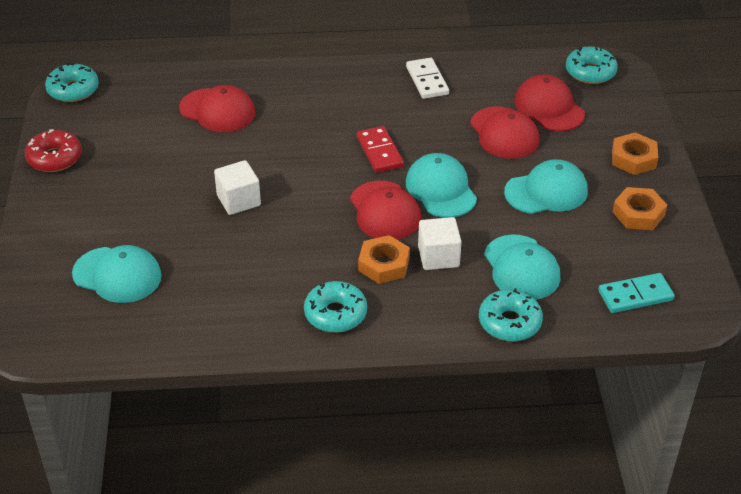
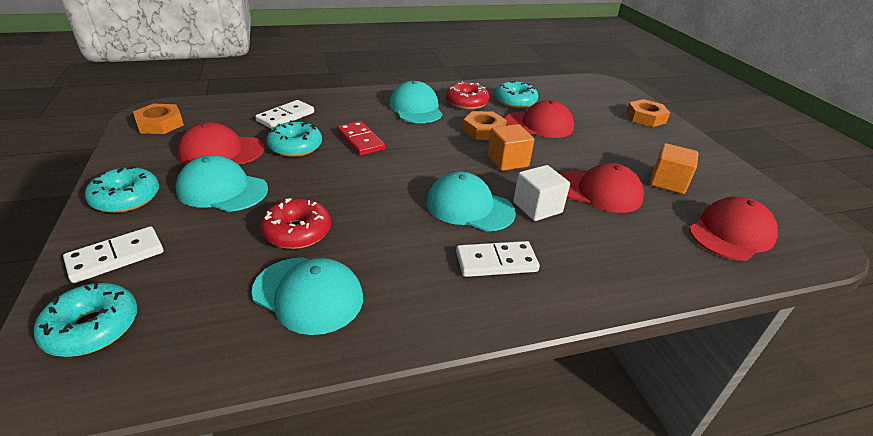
orange cube: none = 0 -> [488,124,534,171] [650,143,699,194] = 2
red donut: [25,129,82,172] = 1 -> [260,198,331,249] [446,82,490,110] = 2
turquoise domino: [598,273,675,313] = 1 -> none = 0
white cube: [214,160,261,215] [418,217,462,270] = 2 -> [513,165,570,221] = 1
white domino: [406,58,449,99] = 1 -> [63,226,163,283] [255,100,314,129] [456,241,540,277] = 3

